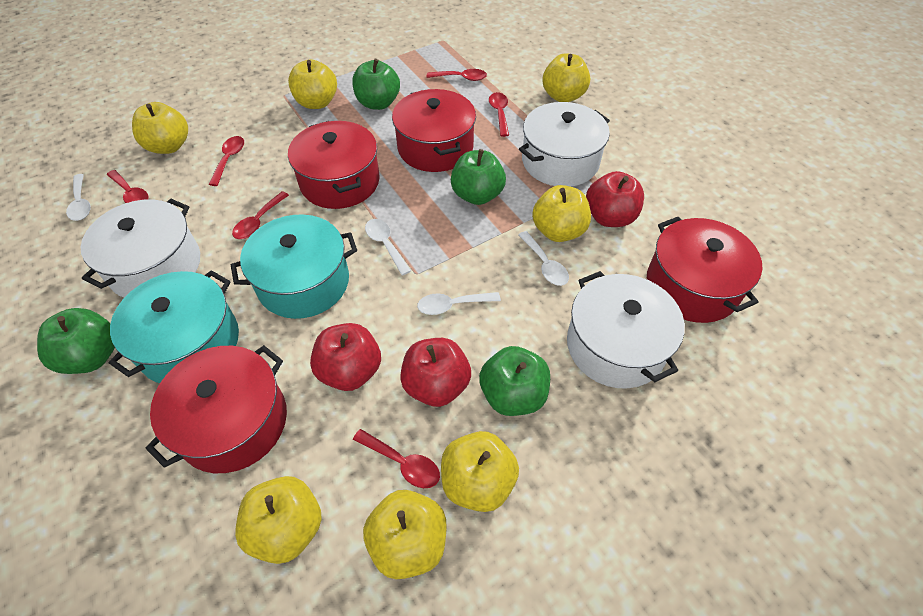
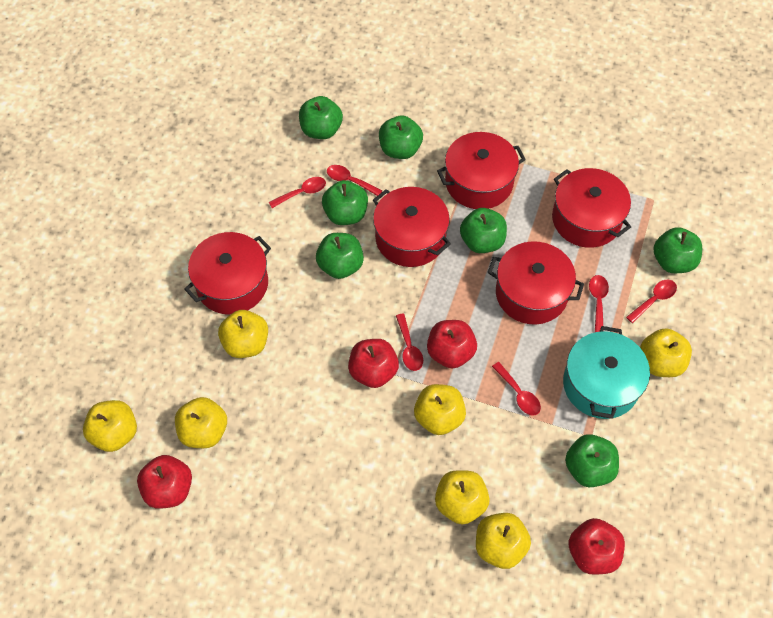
green apple: [37,308,115,374] [352,59,400,110] [451,149,506,205] [479,346,550,416] = 4 -> [299,96,343,139] [316,233,364,279] [322,180,368,225] [379,115,423,159] [460,208,507,253] [565,434,619,487] [653,227,702,273] = 7
red apple: [310,323,381,391] [400,338,471,407] [586,171,644,227] = 3 -> [137,455,192,509] [348,339,399,388] [427,320,477,368] [569,518,625,575] = 4
red pot: [145,345,287,473] [288,121,380,209] [392,89,476,172] [647,217,763,323] = 4 -> [184,232,271,315] [373,187,451,267] [437,132,526,209] [488,241,584,324] [552,168,631,248] = 5
turquoise pot: [109,270,239,383] [231,214,357,319] = 2 -> [563,326,650,419] = 1
white pot: [81,199,200,298] [519,102,610,187] [567,271,685,389] = 3 -> none = 0
white spoon: [66,174,91,221] [365,219,411,275] [417,292,501,315] [518,231,569,286] = 4 -> none = 0

